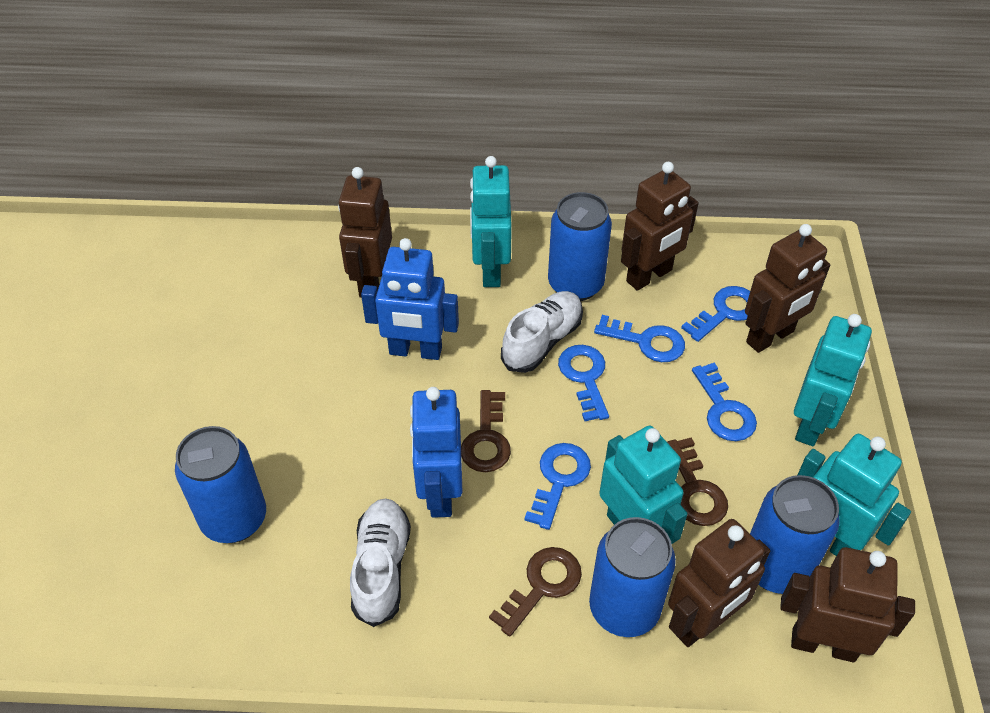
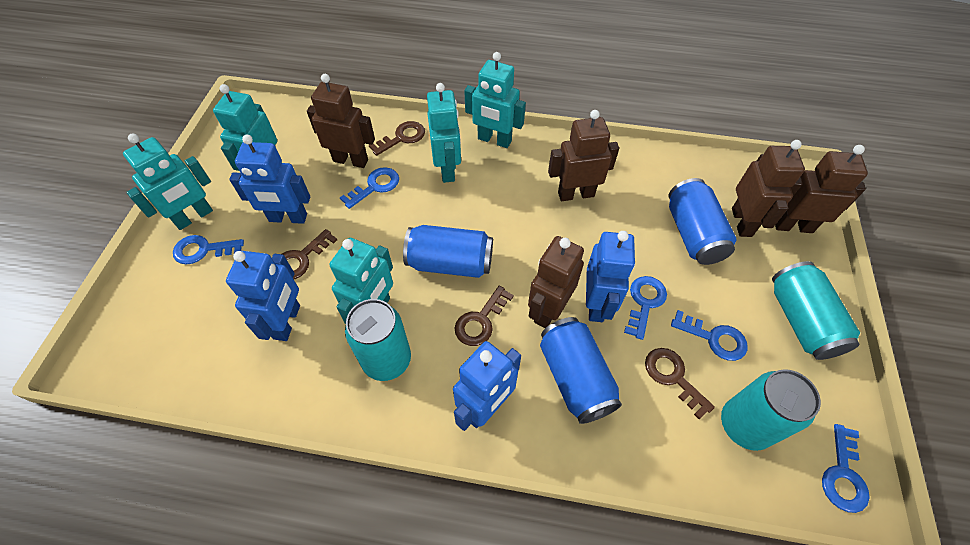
blue can: [175,426,266,543] [548,192,612,301] [589,517,676,637] [750,475,840,594] = 4 -> [403,225,493,278] [540,317,622,424] [669,178,736,265] = 3
blue robot: [361,238,459,360] [410,387,463,518] = 2 -> [226,251,300,341] [229,135,310,224] [453,341,521,431] [586,231,635,322] = 4
brown key: [461,390,511,472] [489,547,582,637] [667,437,728,526] = 3 -> [282,229,337,279] [369,121,425,156] [455,286,514,346] [645,348,715,419] = 4
turquoise can: none = 0 -> [345,299,411,381] [721,369,821,451] [772,261,860,360] = 3
turquoise robot: [470,156,512,287] [599,426,688,544] [794,314,872,446] [798,434,911,556] = 4 -> [123,134,213,230] [213,84,277,171] [330,238,393,324] [427,83,461,183] [464,52,526,148] = 5
white shoe: [350,498,411,627] [501,291,583,373] = 2 -> none = 0

